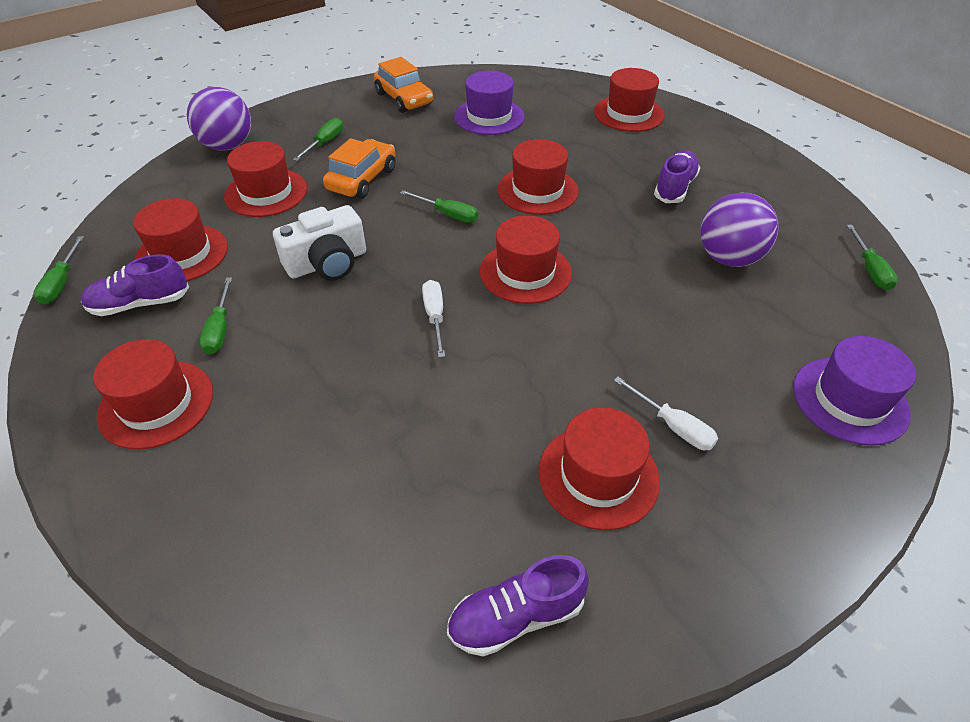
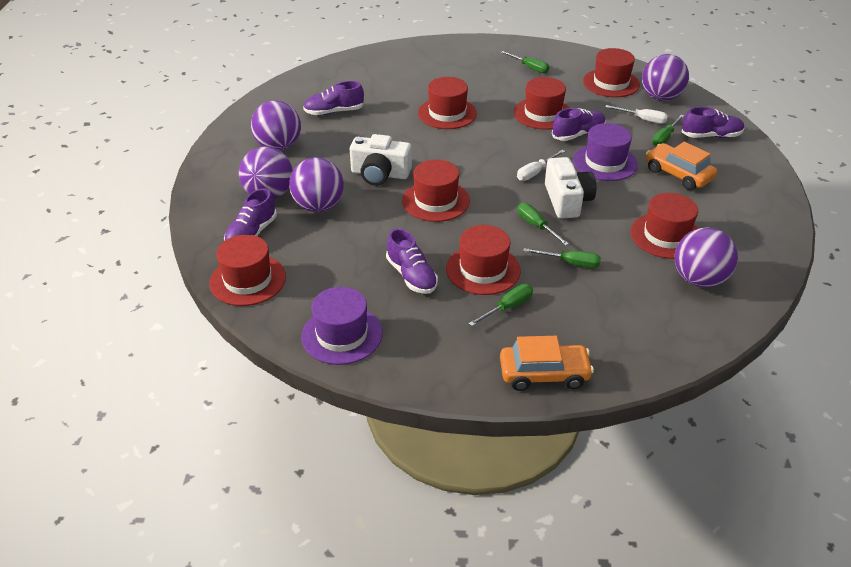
purple ball: [187,87,251,151] [700,192,779,267] = 2 -> [239,147,293,199] [251,100,301,151] [289,158,344,212] [642,54,689,101] [675,227,738,288] = 5
purple shoe: [81,255,189,316] [447,555,589,656] [654,150,700,203] = 3 -> [224,188,277,241] [303,81,364,115] [386,228,438,294] [552,108,606,141] [682,107,745,138] = 5
white camera: [273,205,366,281] = 1 -> [350,134,412,186] [545,157,596,219] = 2

